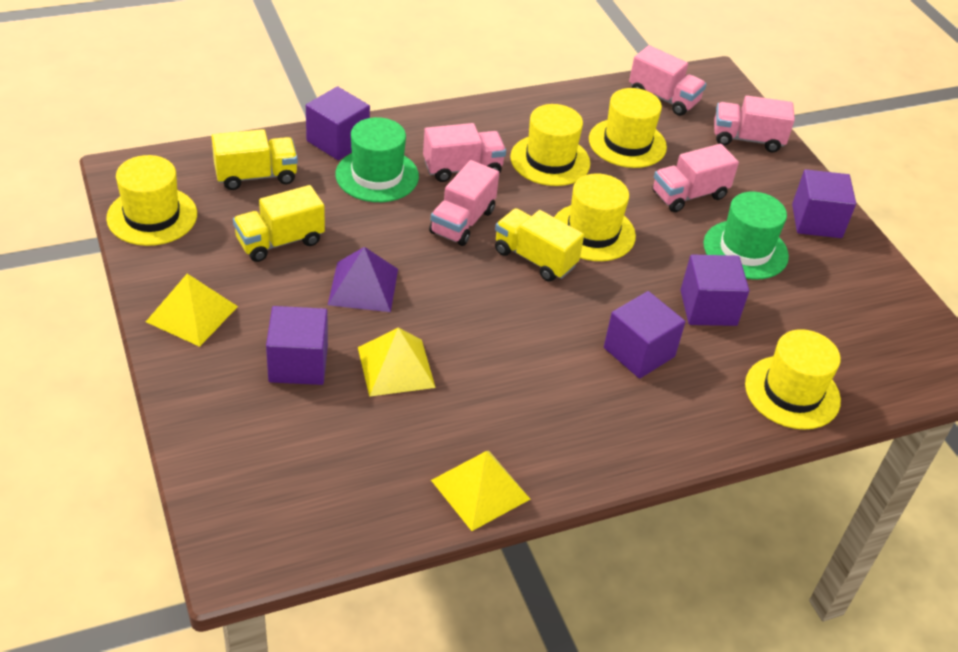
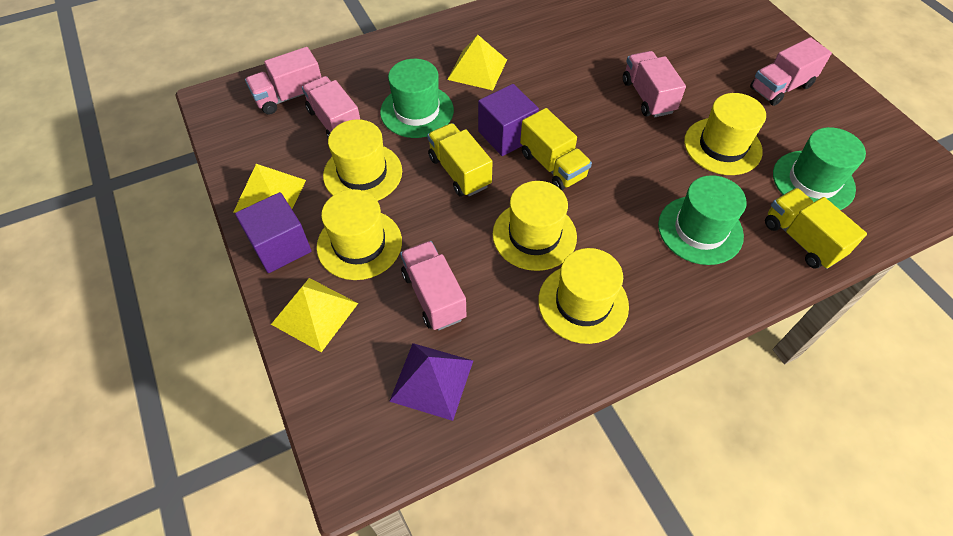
green hat: [336,117,419,202] [704,192,789,280] = 2 -> [380,59,454,138] [658,175,747,265] [773,127,866,210] = 3
purple cube: [266,306,328,385] [306,86,370,160] [604,291,686,379] [681,255,749,326] [792,169,856,238] = 5 -> [235,192,312,273] [478,84,539,156] = 2

